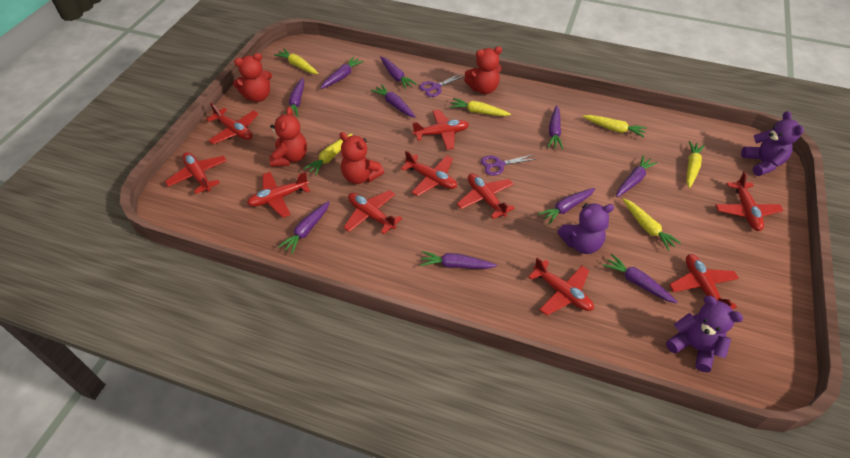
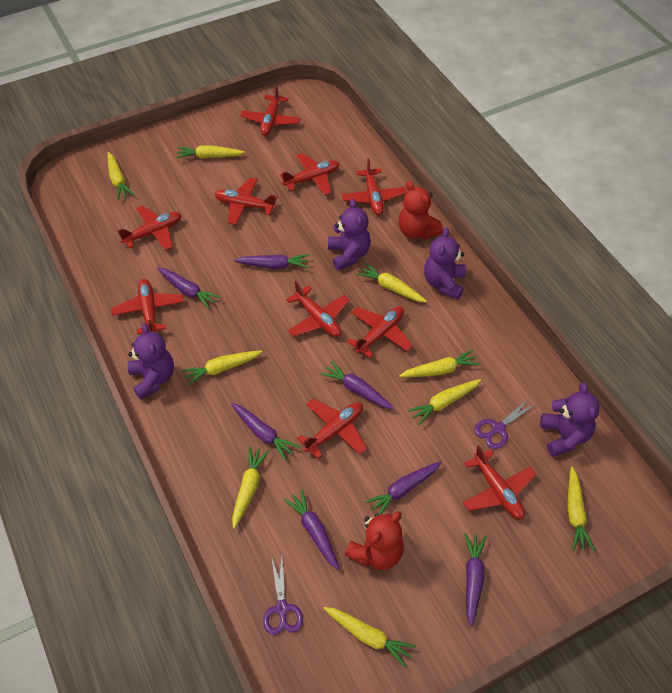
purple carrot: [278,201,330,254] [285,77,304,117] [321,56,364,89] [371,84,416,118] [380,56,417,89] [420,251,497,269] [538,188,595,225] [548,105,563,149] [603,254,678,303] [616,155,657,197] = 10 -> [157,267,220,309] [231,403,299,461] [234,254,309,269] [284,489,339,570] [320,361,394,409] [365,461,442,515] [464,533,487,627] = 7
purple teddy bear: [557,203,614,254] [666,296,743,372] [741,111,804,176] = 3 -> [128,323,174,400] [328,199,371,271] [424,227,466,300] [540,382,600,457] = 4
red teddy bear: [233,53,272,102] [269,107,307,167] [339,132,384,184] [464,46,502,94] = 4 -> [344,511,404,570] [399,181,443,239] = 2
yellow carrot: [274,48,319,74] [304,133,353,175] [450,98,511,116] [583,115,647,137] [623,198,681,251] [687,141,705,188] = 6 -> [107,152,134,200] [176,145,245,159] [182,351,262,385] [232,447,269,529] [323,607,416,667] [356,263,427,302] [399,349,480,377] [408,379,481,425] [567,466,595,551] = 9

